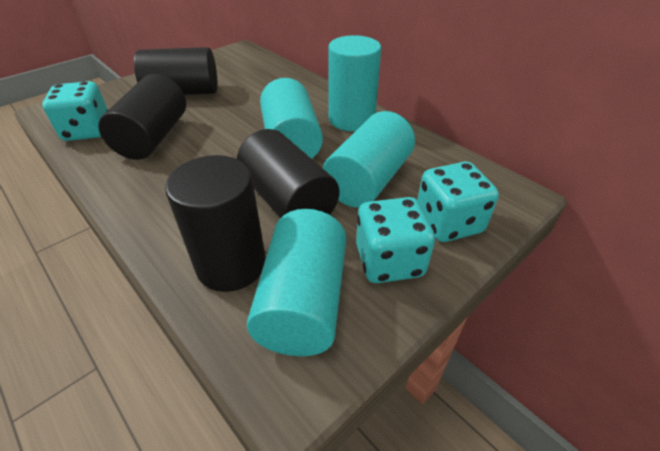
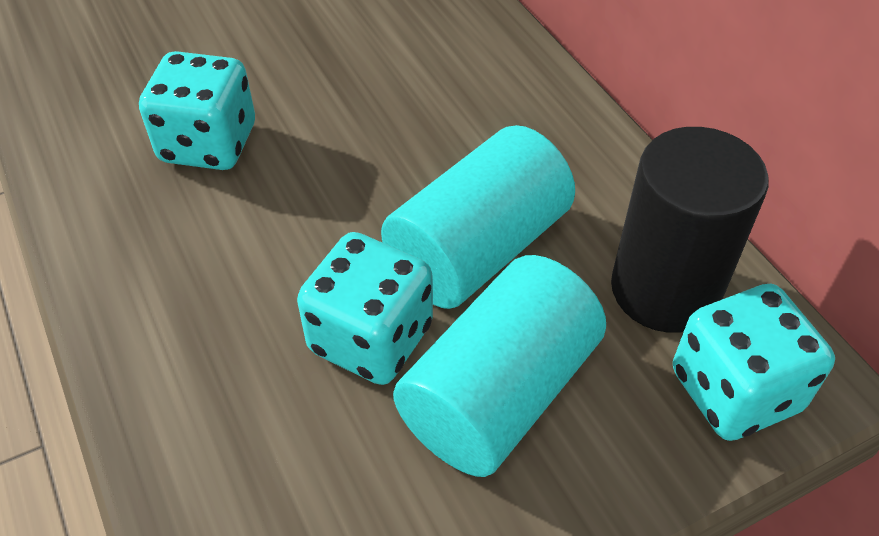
black cylinder: [98,74,186,160] [134,47,217,95] [165,155,266,292] [237,129,339,218] = 4 -> [611,127,769,333] = 1
turquoise cylinder: [247,209,346,356] [260,78,323,159] [323,111,415,208] [328,35,381,131] = 4 -> [381,125,575,309] [393,255,606,477] = 2

